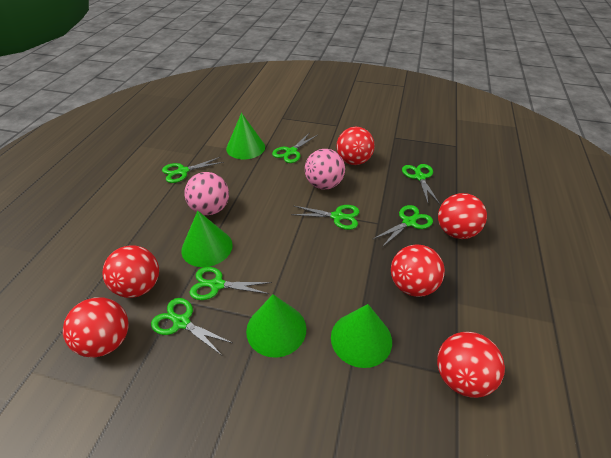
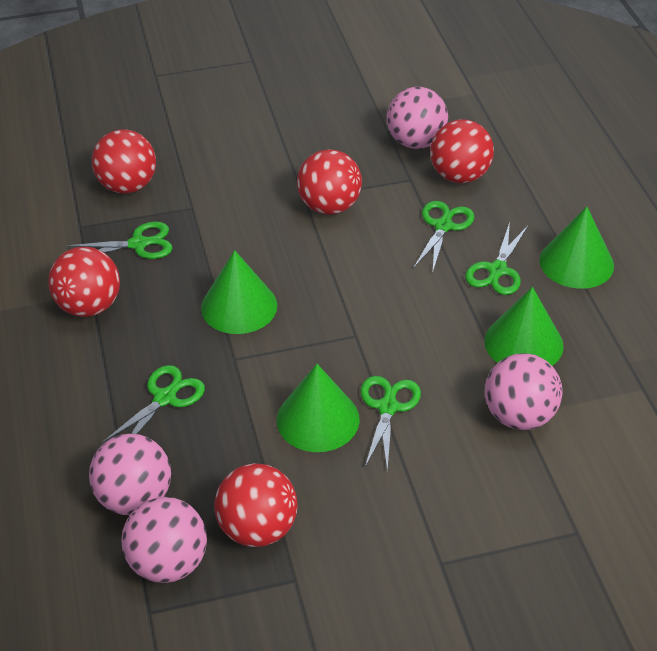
green scissors: [151,298,232,355] [162,157,224,183] [190,267,272,300] [272,132,318,163] [291,205,359,230] [373,205,433,247] [402,164,440,204] = 7 -> [65,222,173,259] [102,365,205,443] [361,376,421,471] [414,201,475,271] [465,222,528,295] = 5
pink ball: [184,172,229,215] [305,149,345,189] = 2 -> [89,433,171,515] [121,497,207,583] [387,87,448,149] [485,353,563,430] = 4
red ball: [63,297,128,358] [102,245,159,298] [336,127,375,165] [391,244,445,297] [437,332,505,398] [438,193,487,239] = 6 -> [48,247,120,317] [92,130,156,193] [214,463,298,547] [297,149,362,215] [430,119,494,183] = 5

